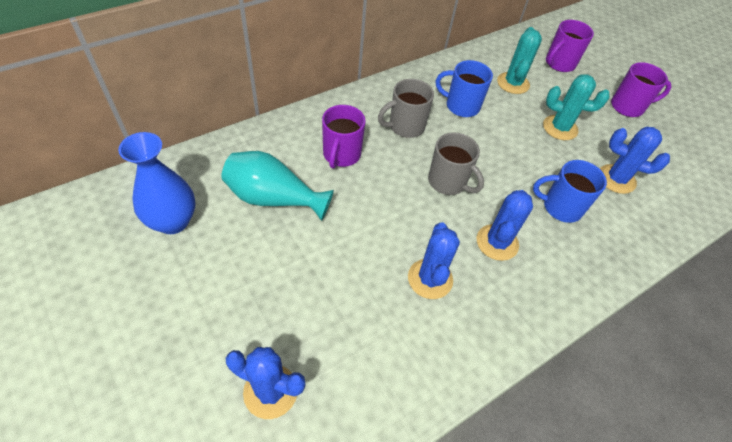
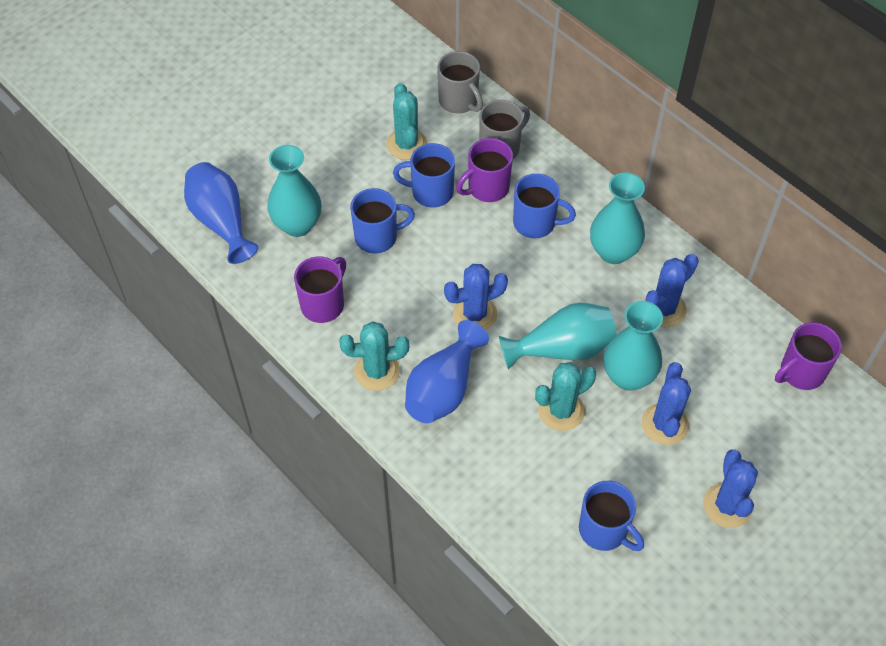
blue mug: [436,60,493,117] [533,160,607,223] = 2 -> [350,188,415,254] [393,143,455,207] [513,174,576,238] [579,481,644,551] = 4
blue vase: [118,132,195,234] = 1 -> [184,162,258,264] [405,320,489,423] = 2
turquoise cactus: [497,27,542,94] [543,74,609,140] = 2 -> [339,321,409,391] [386,83,427,160] [535,362,596,431] = 3
turquoise vase: [221,151,334,221] = 1 -> [267,145,321,237] [499,303,617,370] [590,172,645,264] [604,301,663,391] = 4

